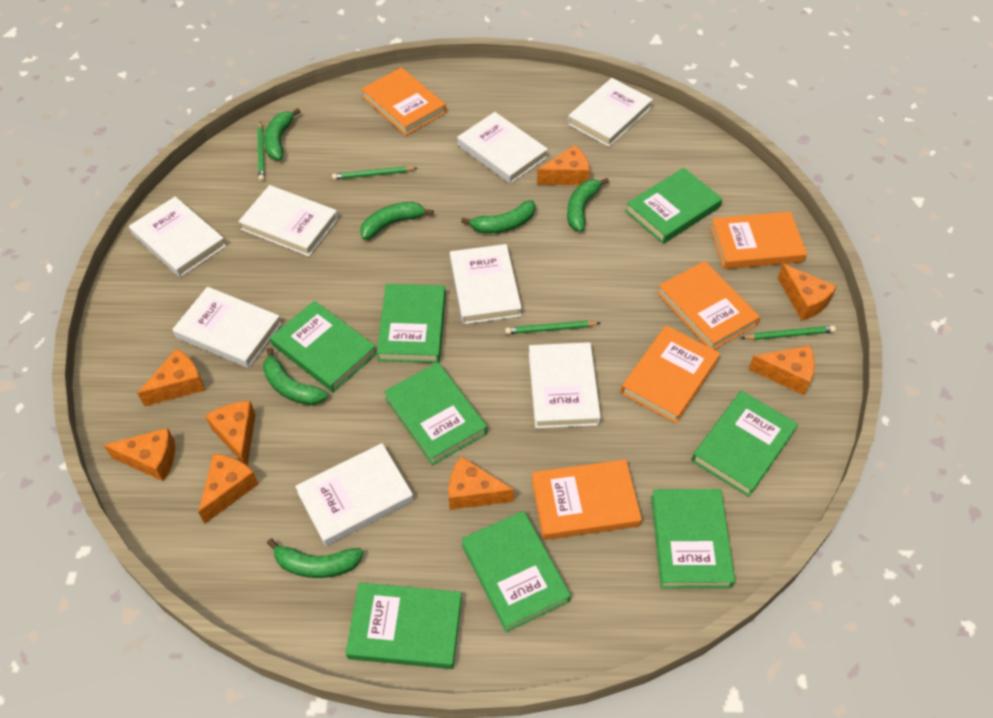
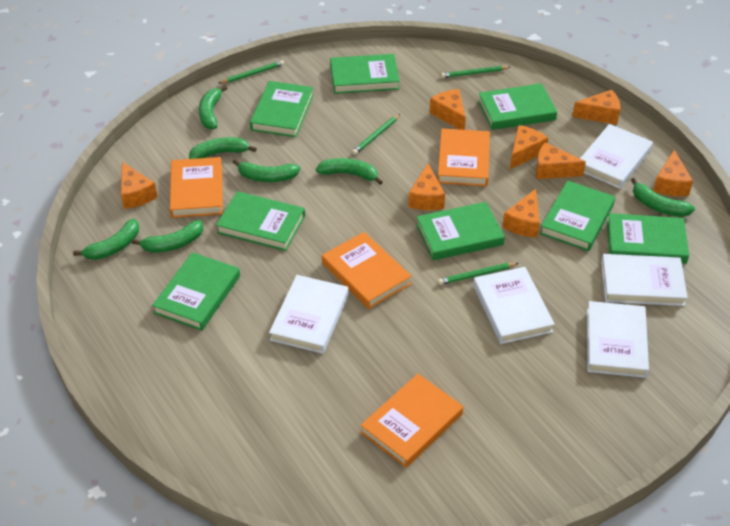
green banana: [263,348,328,405] [264,108,301,160] [267,538,363,578] [360,202,434,240] [461,200,536,234] [567,178,609,232] = 6 -> [73,219,139,260] [132,220,203,253] [189,137,257,159] [199,86,227,129] [233,159,300,182] [316,158,383,185] [631,178,695,217] = 7
orange book: [361,67,446,136] [531,459,642,540] [621,325,720,423] [657,261,760,350] [710,212,807,269] = 5 -> [170,157,223,218] [322,232,412,309] [360,374,463,468] [438,128,490,186] = 4
white book: [129,197,226,277] [172,287,282,368] [238,185,338,256] [295,443,414,546] [450,244,522,324] [457,112,548,184] [529,342,601,429] [568,78,653,147] = 8 -> [269,275,349,354] [473,267,555,344] [580,124,653,189] [587,301,649,378] [601,254,688,306] = 5

